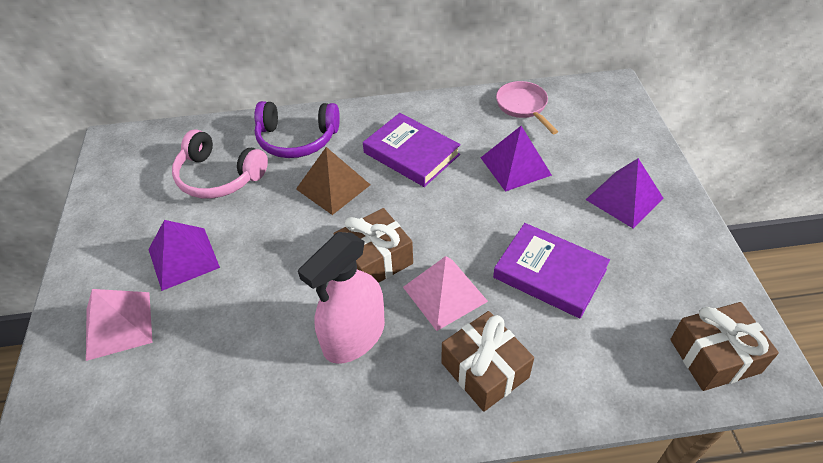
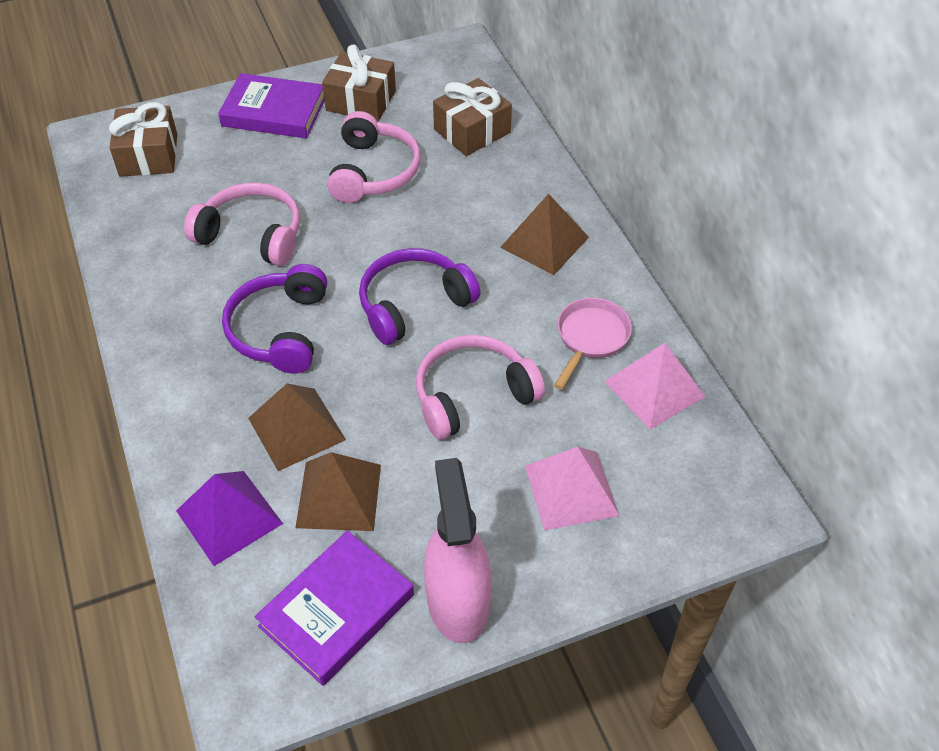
brown pyramid: [296,147,370,215] = 1 -> [248,383,346,471] [295,452,381,531] [500,194,589,275] = 3
pink headphones: [172,129,268,199] = 1 -> [184,183,300,266] [327,111,421,203] [416,335,545,440] = 3
purple headphones: [254,101,340,158] = 1 -> [222,264,327,374] [359,248,480,345] = 2
purple pyramid: [148,220,220,291] [481,126,552,192] [586,158,663,228] = 3 -> [176,471,283,566] = 1

